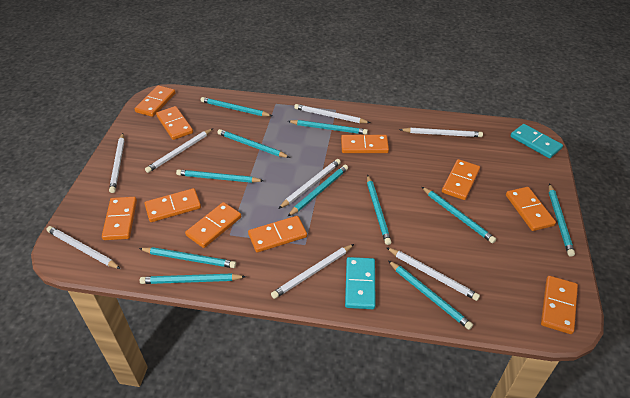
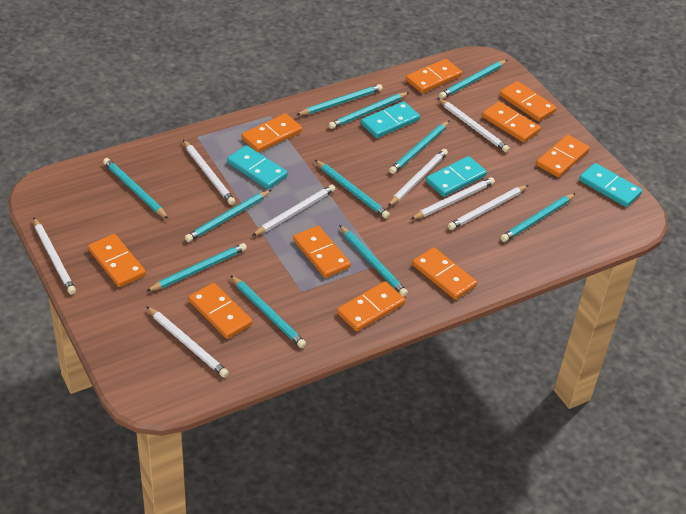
turquoise domino: [345,257,376,309] [510,124,563,158] = 2 -> [227,145,288,189] [361,101,420,138] [426,156,487,197] [579,163,642,207] = 4

